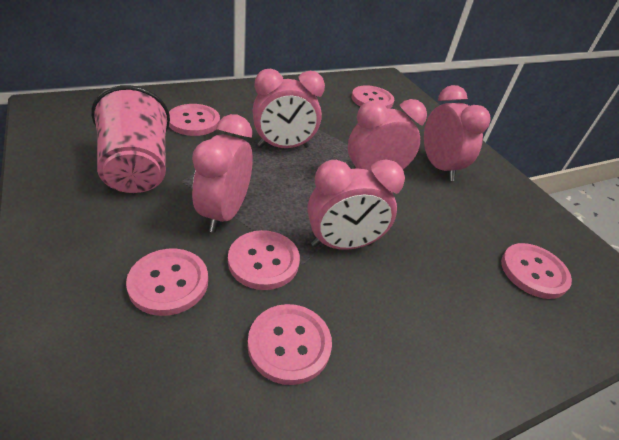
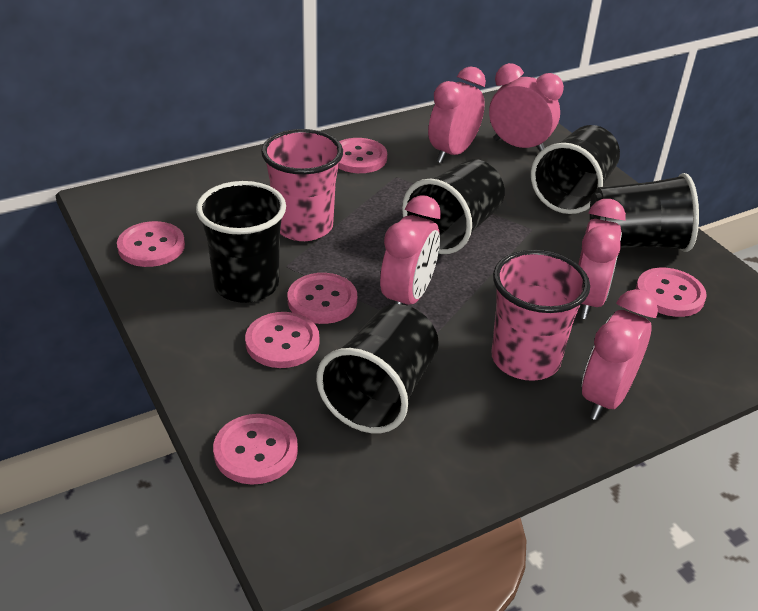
black cup: none = 0 -> [196,181,286,303] [316,304,439,433] [402,159,505,254] [531,125,620,214] [590,173,699,252] = 5
pink cup: [91,85,170,193] = 1 -> [261,129,343,241] [492,250,590,381] = 2

